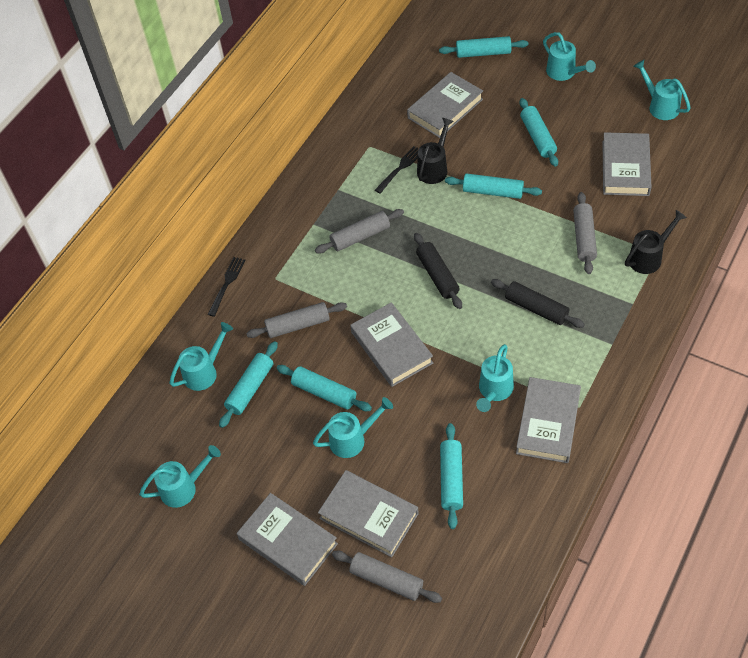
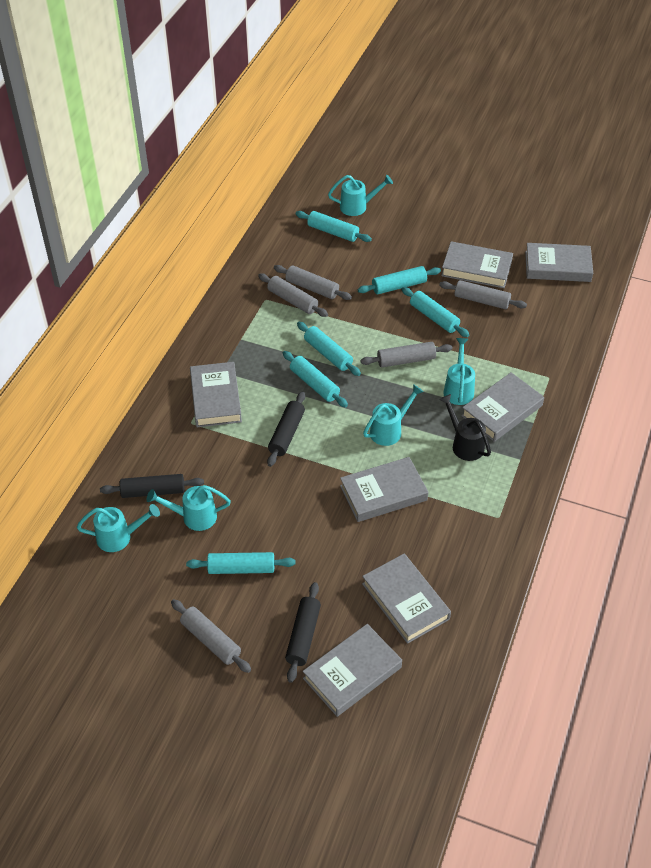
black fork: [208,257,245,317] [375,146,418,194] = 2 -> none = 0
black rolling pin: [414,233,462,309] [491,279,585,328] = 2 -> [100,474,204,498] [267,392,305,467] [285,582,321,683] = 3
black watering can: [417,118,454,184] [625,210,687,274] = 2 -> [439,394,491,461] = 1
grey book: [237,493,338,586] [318,470,419,557] [350,302,433,387] [407,72,483,138] [516,377,581,463] [602,132,652,196] = 6 -> [190,362,242,427] [303,624,402,717] [340,457,428,522] [362,554,451,644] [441,241,513,288] [461,372,544,442] [525,243,593,282] = 7
grey rolling pin: [246,302,347,338] [315,209,404,253] [332,551,442,603] [573,192,597,274] = 4 -> [171,599,251,673] [258,274,328,317] [274,265,352,300] [360,342,452,367] [439,280,527,309] = 5
turquoise watering can: [139,445,221,508] [169,322,233,391] [313,397,393,458] [476,344,514,412] [543,32,596,81] [634,60,691,120] = 6 -> [77,504,160,552] [146,485,231,531] [328,175,393,216] [363,384,424,446] [443,338,475,405] = 5

